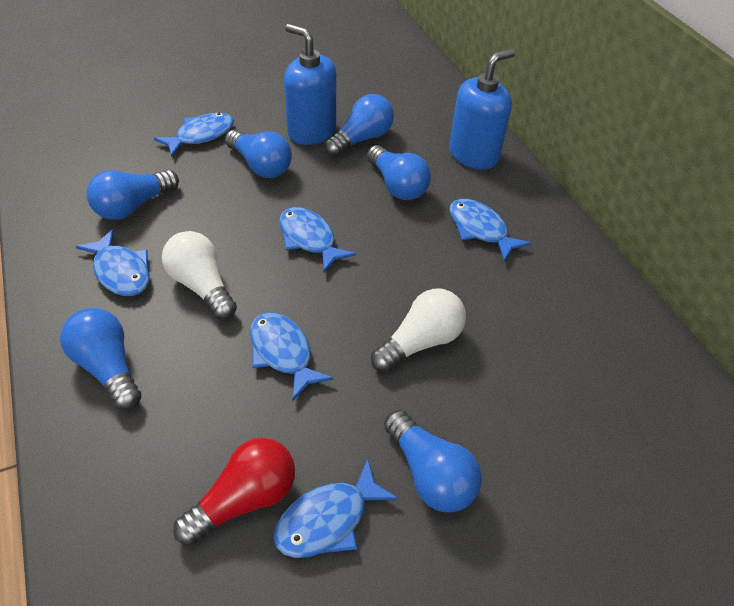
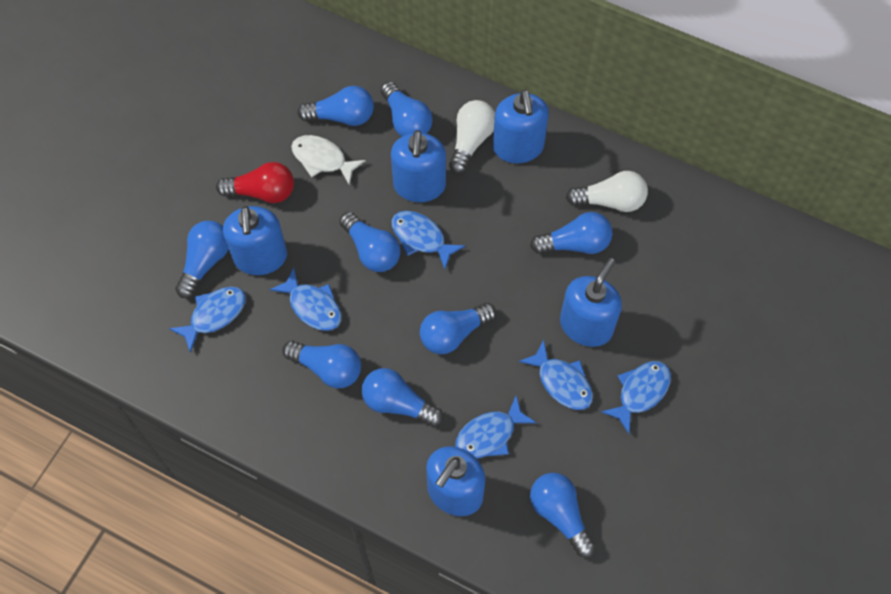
blue light bulb: [60,308,141,410] [87,170,179,220] [225,130,292,178] [325,94,394,157] [367,145,431,200] [384,410,482,513] = 6 -> [175,221,228,298] [283,341,361,388] [297,86,374,126] [339,212,401,272] [362,368,443,427] [381,81,433,137] [420,303,496,354] [530,212,612,254] [530,473,595,558] = 9
blue soap dispenser: [284,24,336,145] [449,49,515,170] = 2 -> [223,206,287,275] [391,130,446,202] [426,446,485,516] [493,90,549,163] [560,258,622,347] = 5
white fish: none = 0 -> [291,135,366,185] = 1

